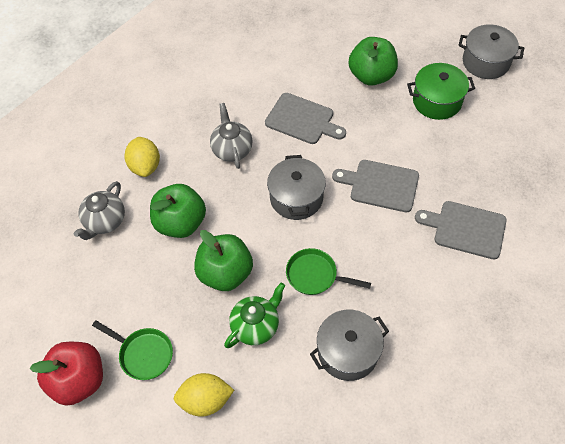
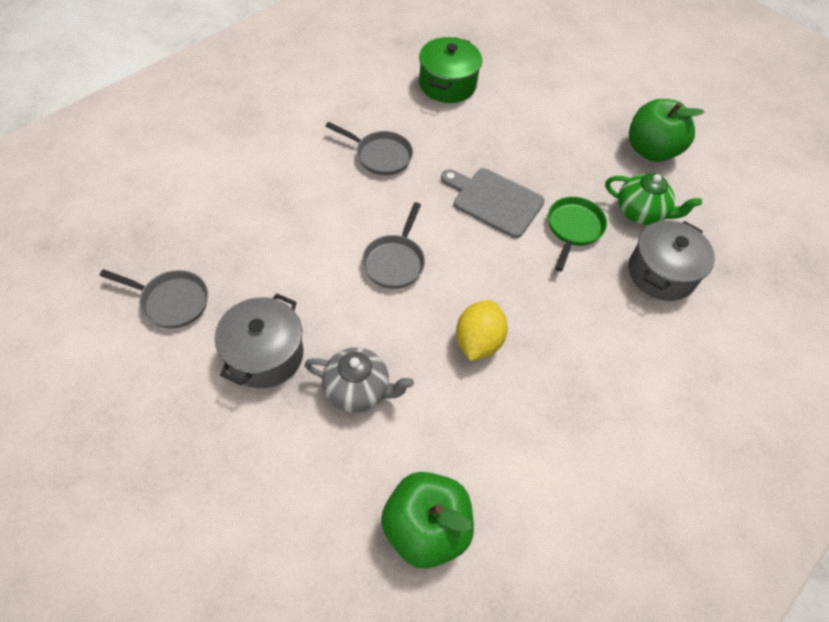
green apple: [150,184,206,238] [194,230,253,291] [349,37,398,86] = 3 -> [381,472,474,569] [629,99,704,162] = 2
green pan: [92,320,173,380] [286,248,371,295] = 2 -> [548,197,607,272] = 1
grey cutting board: [265,93,346,144] [332,160,419,212] [415,201,506,260] = 3 -> [441,168,545,238] = 1
grey pan: none = 0 -> [99,269,208,328] [325,122,413,175] [362,202,425,289] = 3
grey pot: [267,155,326,220] [310,310,389,381] [458,24,524,79] = 3 -> [215,294,304,388] [629,220,715,301] = 2
grey teapot: [74,181,125,240] [210,103,253,169] = 2 -> [305,347,414,413] = 1
red apple: [30,342,103,406] = 1 -> none = 0
yellow lemon: [124,137,160,177] [174,373,234,417] = 2 -> [456,300,508,361] = 1

